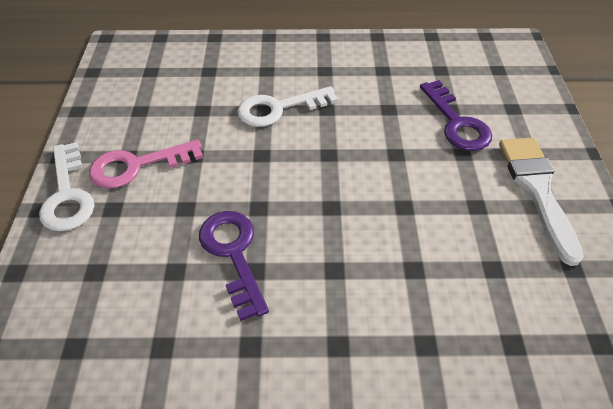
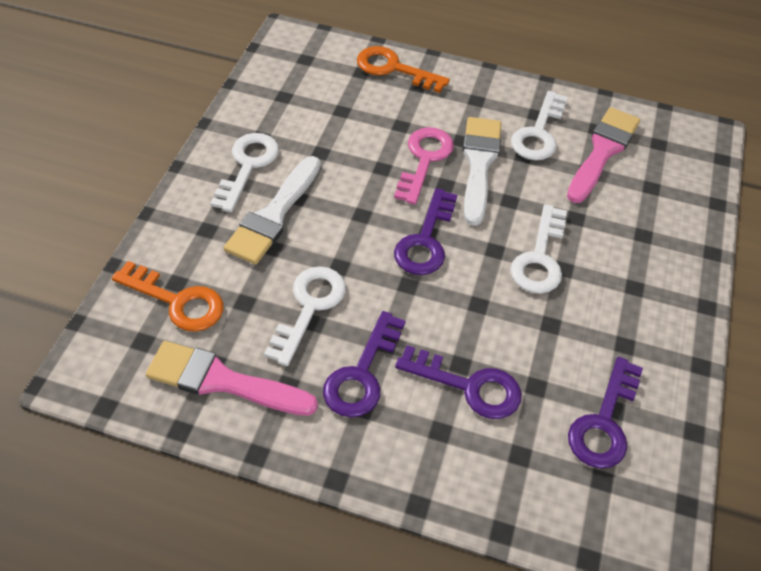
orange key: none = 0 -> [112,261,223,332] [357,46,450,93] = 2
pink brush: none = 0 -> [146,341,318,416] [567,107,640,203] = 2
purple key: [199,211,269,321] [420,80,492,151] = 2 -> [323,311,406,417] [394,188,457,275] [395,346,522,419] [568,357,643,468] = 4
white brush: [499,138,584,266] = 1 -> [224,156,321,265] [463,117,501,226] = 2
white key: [39,142,95,231] [237,86,338,127] = 2 -> [210,133,279,212] [264,267,346,366] [510,204,567,294] [511,91,568,160] = 4

